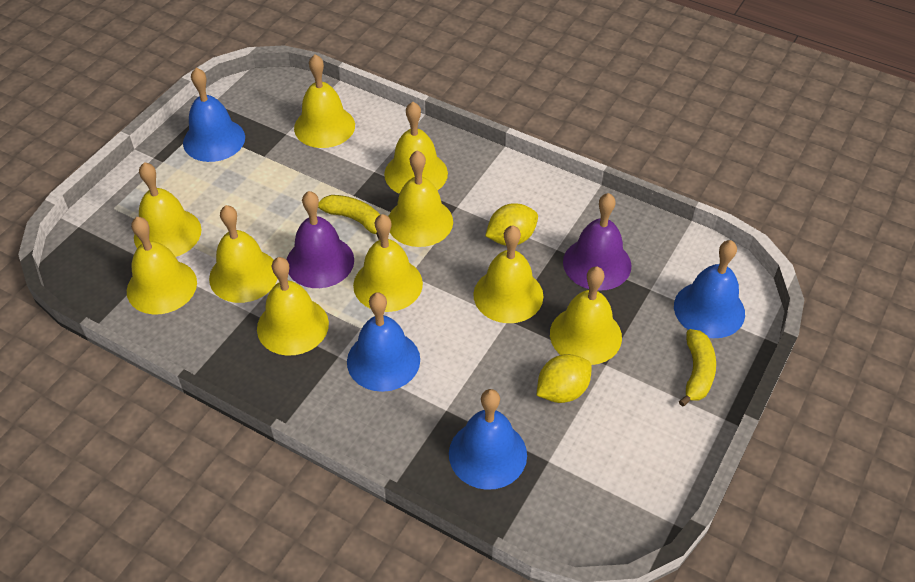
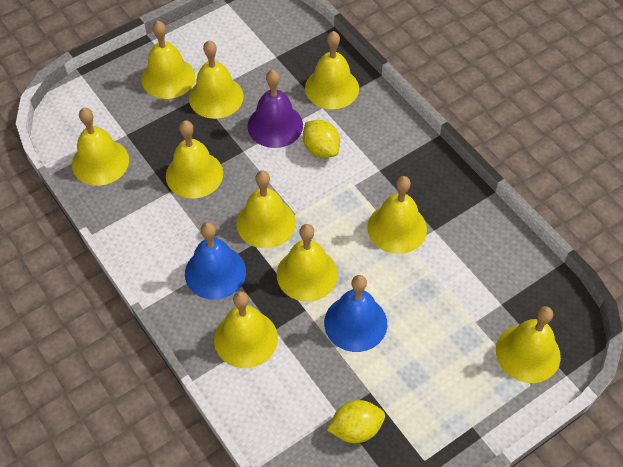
blue bell: [183,68,245,162] [347,292,420,392] [449,389,527,490] [674,240,745,338] = 4 -> [185,222,246,300] [324,275,387,352] = 2
purple bell: [287,191,354,288] [563,193,631,291] = 2 -> [247,70,303,148] = 1
yellow banana: [318,195,380,240] [679,329,716,407] = 2 -> none = 0

